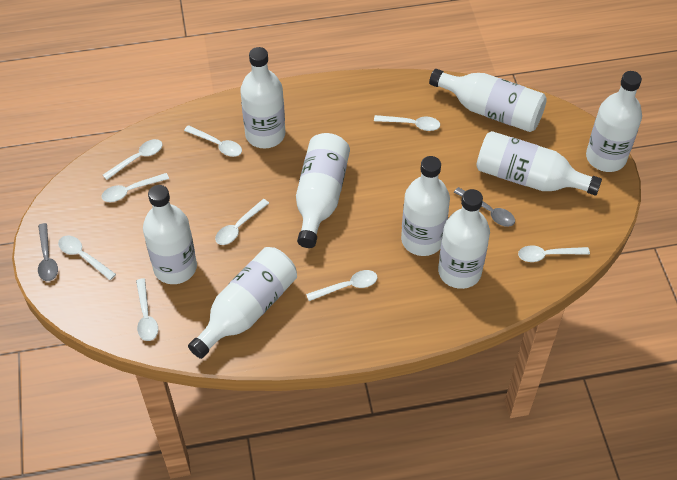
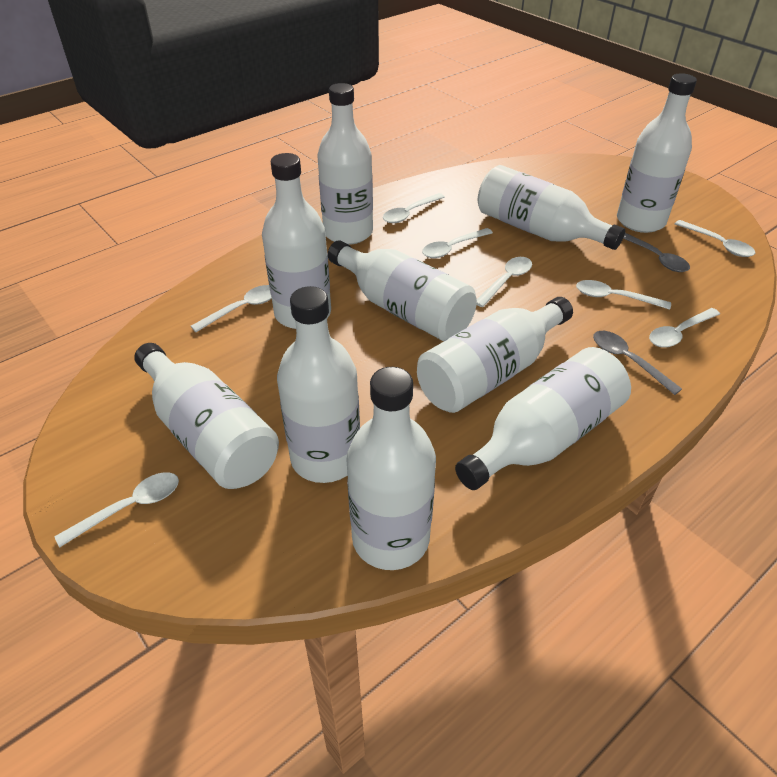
white bottle: [143,185,197,284] [188,247,297,359] [240,47,285,148] [296,133,350,248] [401,156,450,256] [429,69,547,132] [438,189,490,289] [476,131,602,196] [586,71,642,172] = 9 -> [134,343,279,489] [262,153,331,329] [277,286,360,483] [317,83,373,245] [328,240,477,341] [346,367,436,570] [417,297,573,413] [455,347,631,490] [478,165,625,250] [617,73,697,233] = 10
white spoon: [58,236,116,280] [102,173,169,202] [103,139,162,180] [136,278,158,341] [184,125,242,157] [215,199,269,245] [306,270,378,301] [374,115,440,131] [518,246,590,262] = 9 -> [54,472,179,547] [191,285,272,332] [383,193,445,223] [422,228,493,258] [476,257,532,307] [576,280,671,310] [649,308,720,348] [675,220,755,257] = 8

